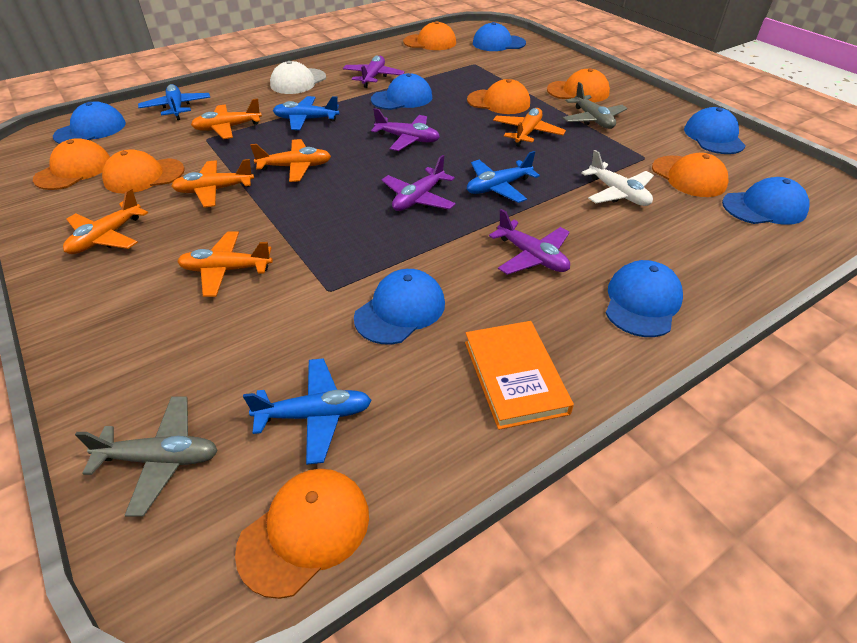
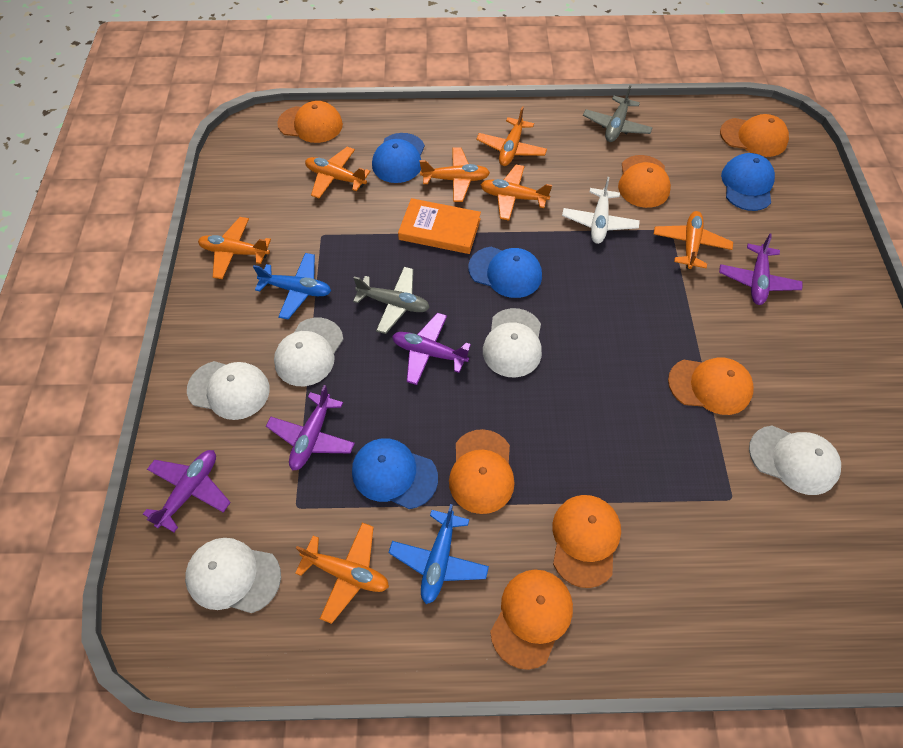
blue cap: [53,101,126,144] [354,269,445,345] [371,73,432,110] [473,22,526,51] [605,260,683,337] [684,107,746,154] [722,177,809,225] = 7 -> [352,438,438,509] [372,133,425,183] [468,247,542,298] [721,153,775,211] = 4
blue plane: [138,84,210,120] [243,358,372,465] [273,96,339,130] [467,151,540,203] = 4 -> [253,253,331,319] [388,504,489,604] = 2
orange plane: [63,189,148,254] [171,159,254,208] [177,232,273,297] [191,98,262,139] [250,139,331,182] [493,108,566,147] = 6 -> [198,217,271,279] [295,523,389,624] [305,147,370,198] [420,148,490,202] [476,106,547,166] [481,165,552,220] [654,211,733,269] = 7
white cap: [270,61,326,94] = 1 -> [185,538,281,613] [187,361,270,420] [274,318,343,386] [483,308,542,377] [749,426,841,495] = 5

